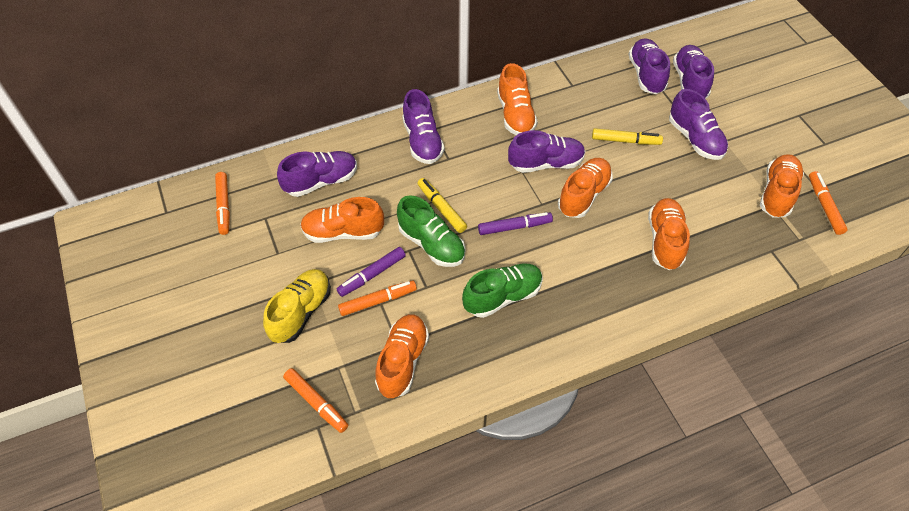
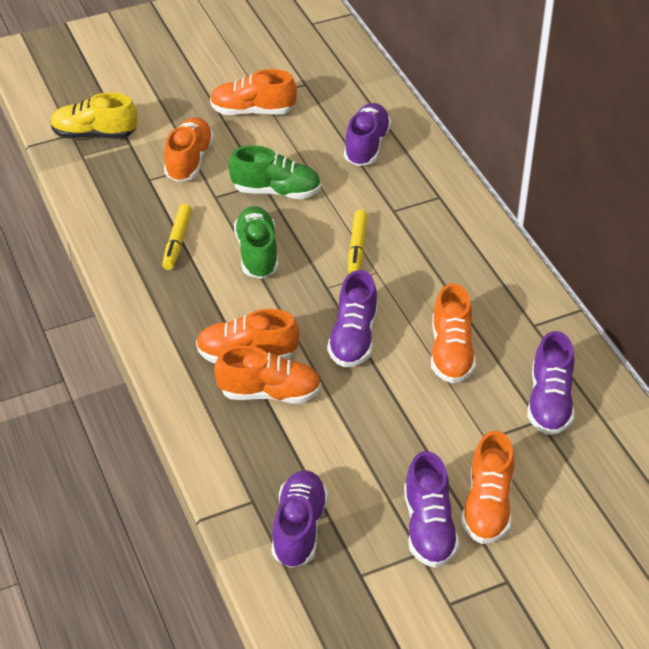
orange marker: [215,172,230,235] [283,368,348,433] [338,280,417,316] [809,171,848,235] = 4 -> none = 0
purple marker: [337,247,406,297] [478,212,553,235] = 2 -> none = 0
purple shoe: [277,151,357,197] [402,89,445,164] [508,130,585,173] [628,38,670,94] [669,89,728,160] [673,45,714,99] = 6 -> [272,470,328,568] [327,270,378,367] [344,103,391,166] [404,451,459,568] [527,331,575,435] = 5

